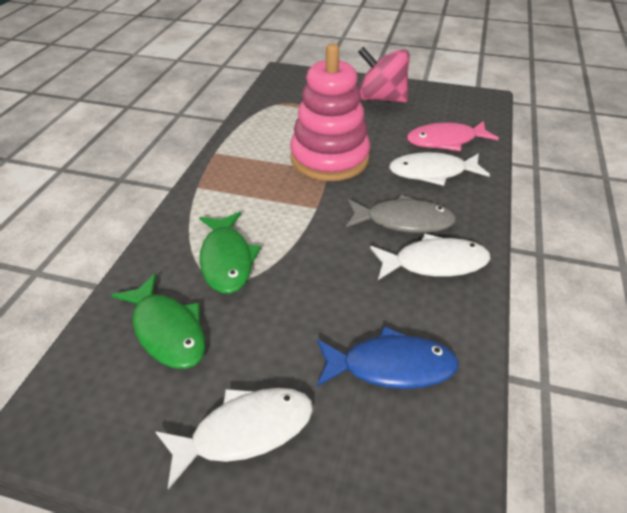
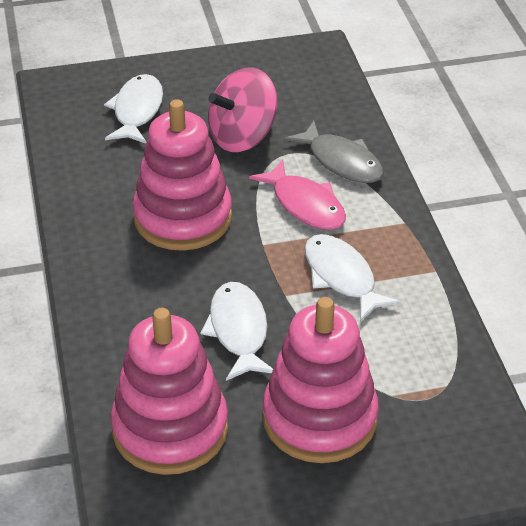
blue fish: [317,327,459,389] = 1 -> none = 0
green fish: [111,273,206,369] [199,212,261,294] = 2 -> none = 0
pink stacking toy: [290,44,370,181] = 1 -> [110,308,228,475] [132,99,232,251] [262,297,379,463] = 3

